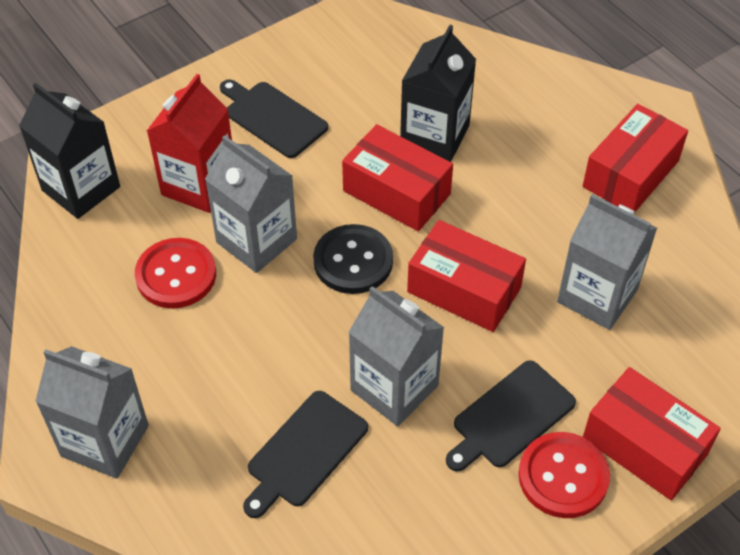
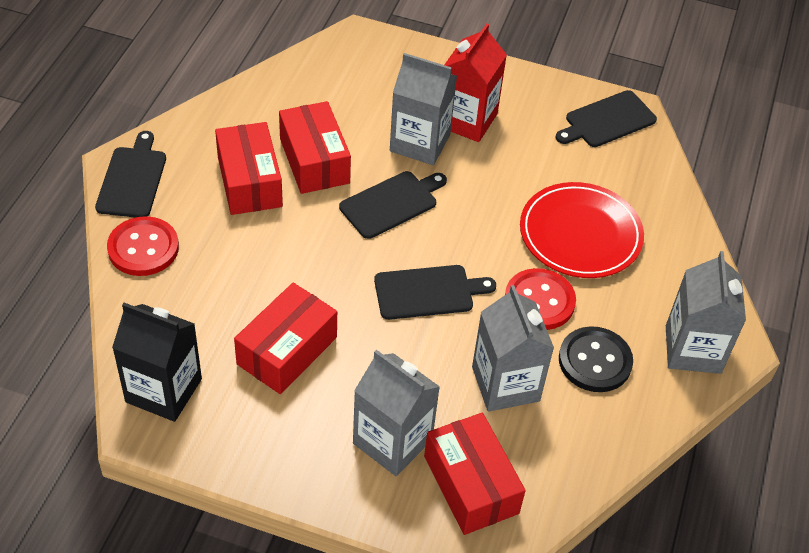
black carton: [19,83,120,219] [400,25,476,162] = 2 -> [112,303,202,422] = 1
black cutting board: [220,79,328,158] [243,391,368,518] [446,360,576,472] = 3 -> [95,131,166,218] [339,171,447,239] [374,265,496,320] [556,90,657,147] = 4
red plate: none = 0 -> [520,182,644,278] = 1

